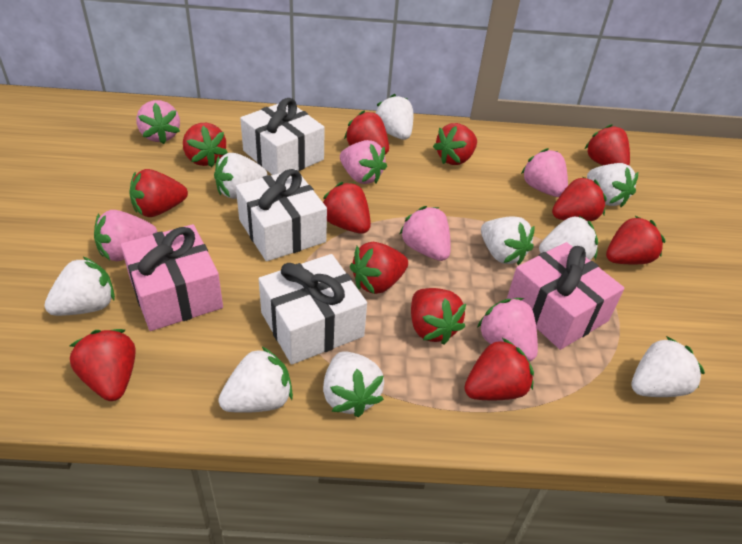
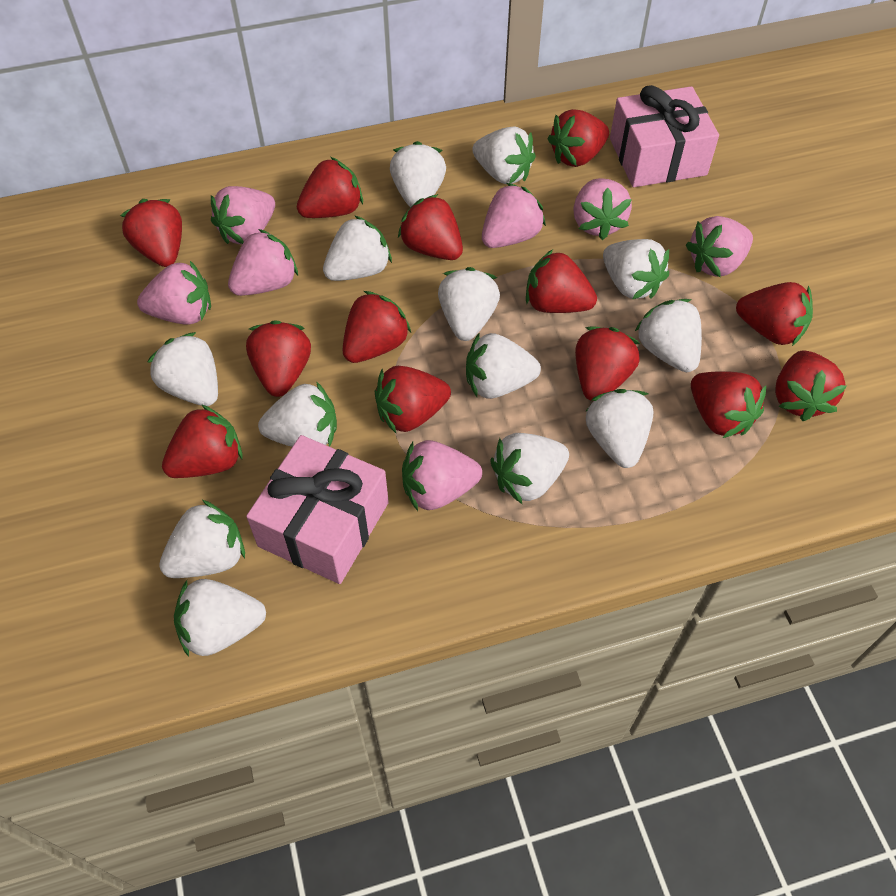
pink strawberry: [94,210,157,261] [136,100,180,144] [340,140,387,184] [400,206,451,261] [477,298,538,362] [521,148,568,197] = 6 -> [137,261,211,325] [211,186,275,244] [228,229,298,296] [402,440,482,511] [482,183,546,248] [573,178,632,240] [686,216,753,277] = 7
red strawberry: [70,329,135,401] [129,169,188,217] [183,123,228,167] [323,182,371,234] [344,111,389,155] [350,242,408,294] [411,288,466,344] [433,123,477,165] [464,338,534,400] [552,177,607,221] [585,124,630,165] [606,216,666,264] = 12 -> [120,199,182,267] [162,404,242,478] [246,320,311,397] [297,157,363,218] [342,291,411,363] [375,366,451,433] [398,194,463,260] [526,249,597,313] [548,109,609,167] [575,326,640,401] [691,371,766,438] [736,282,813,346] [775,350,847,421] = 13
white gift: [236,169,327,261] [240,98,325,175] [259,254,367,365] = 3 -> none = 0
white strawberry: [44,257,115,316] [214,153,267,199] [218,346,293,413] [323,351,384,417] [376,94,413,140] [481,216,535,265] [539,216,598,260] [587,163,638,207] [631,336,705,397] = 9 -> [148,332,218,406] [159,500,245,578] [174,579,266,657] [258,381,337,447] [323,215,392,281] [390,141,446,208] [438,267,500,341] [466,333,541,399] [472,126,536,184] [490,433,569,504] [586,389,653,468] [603,239,669,299] [635,299,702,372] = 13

